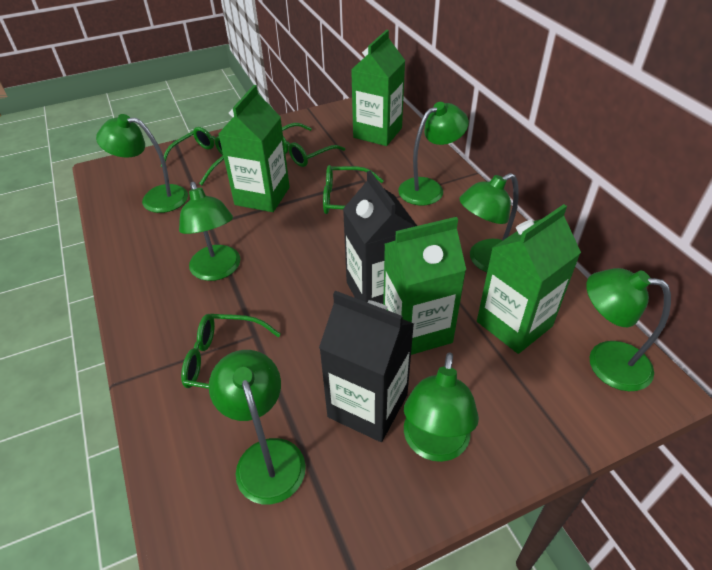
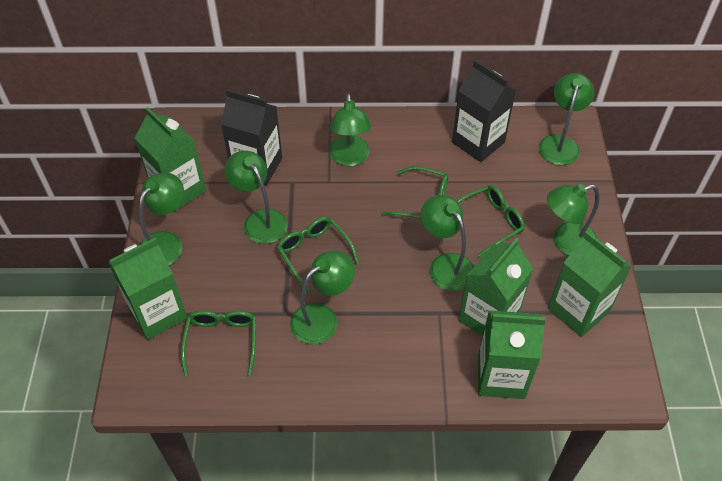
green carton: [219,85,290,212] [351,30,405,146] [383,217,466,355] [477,204,581,354] = 4 -> [108,238,187,340] [135,107,206,212] [459,238,533,337] [478,310,546,399] [548,231,632,337] = 5

